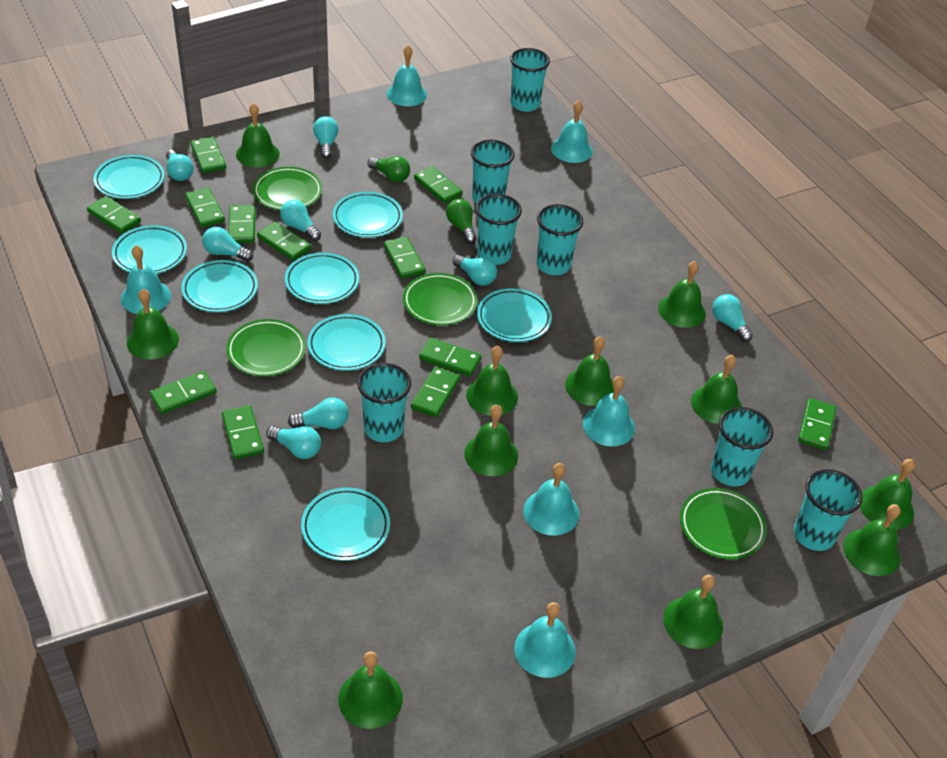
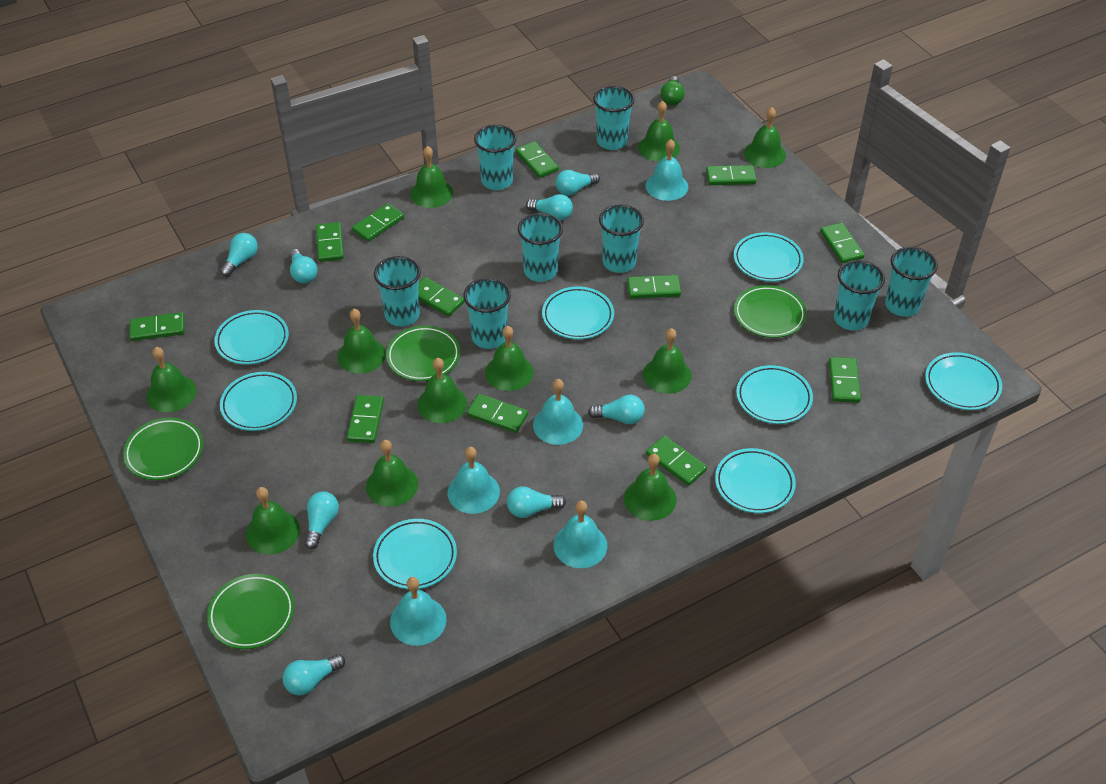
green light bulb: [367,156,410,182] [446,199,477,243] = 2 -> [661,76,685,105] = 1
turquoise bell: [121,245,171,314] [387,45,427,106] [514,602,576,678] [523,463,579,536] [551,101,593,163] [583,376,635,446] = 6 -> [390,577,447,646] [448,447,500,514] [533,379,583,445] [553,501,607,568] [645,139,688,201] = 5
turquoise cup: [357,363,411,442] [471,140,515,204] [476,194,522,265] [510,48,550,112] [537,204,583,275] [711,407,773,486] [794,469,863,551] = 7 -> [374,256,421,326] [463,278,511,349] [474,124,517,190] [518,213,563,282] [593,86,634,150] [599,204,644,273] [834,260,885,330] [885,247,938,317] = 8

